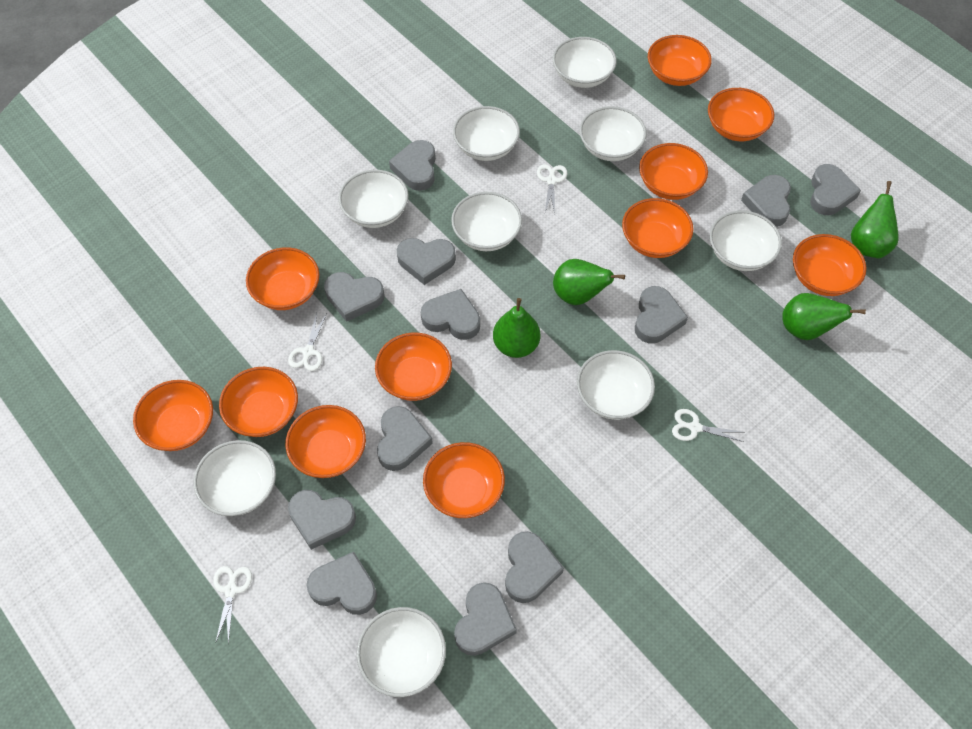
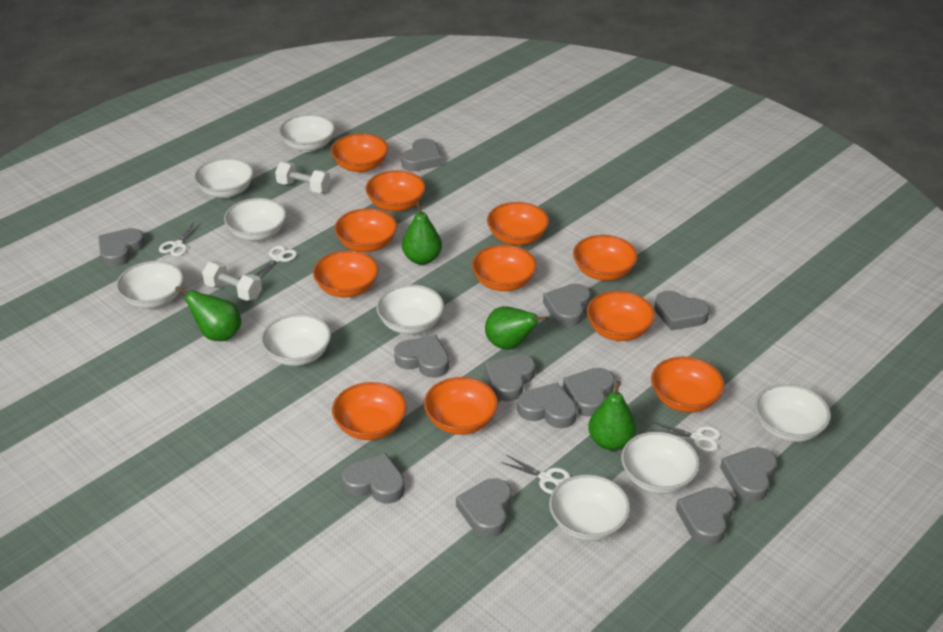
white dumbbell: none = 0 -> [202,261,262,301] [275,162,331,193] = 2

